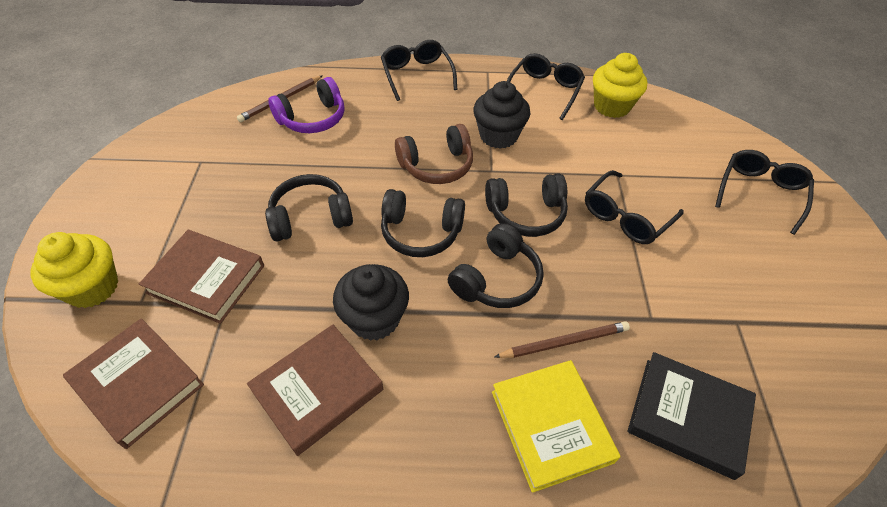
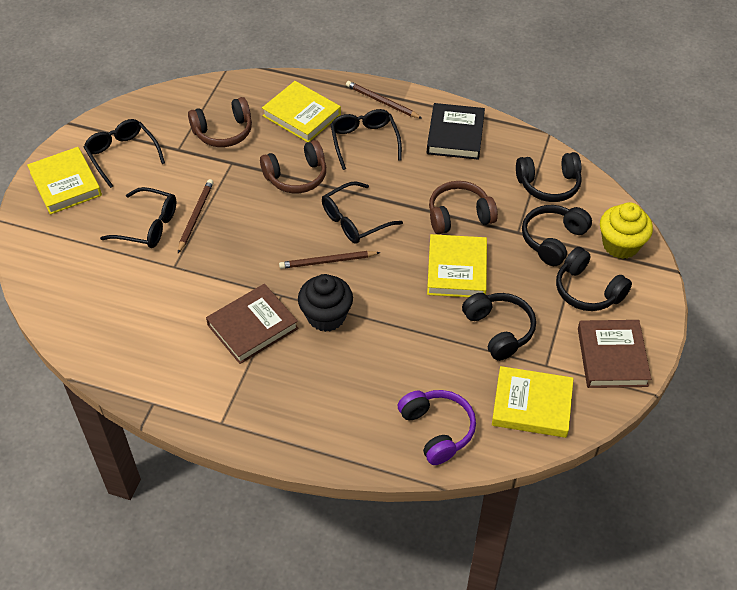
black cupcake: [333,264,409,341] [473,81,530,149] = 2 -> [298,274,353,332] = 1
brown book: [63,318,204,449] [139,230,264,324] [247,325,383,456] = 3 -> [206,284,298,364] [578,320,651,388] = 2
brown headphones: [395,124,473,184] = 1 -> [188,97,252,147] [260,140,326,193] [429,181,498,234] = 3
brown pencil: [237,75,323,122] [495,321,630,358] = 2 -> [178,179,214,253] [279,251,380,269] [346,81,423,119] = 3
yellow book: [492,360,621,493] = 1 -> [27,147,102,215] [262,81,341,142] [427,234,487,297] [492,366,574,438] = 4
yellow cupcake: [30,232,118,308] [593,53,647,118] = 2 -> [600,202,653,259] = 1

